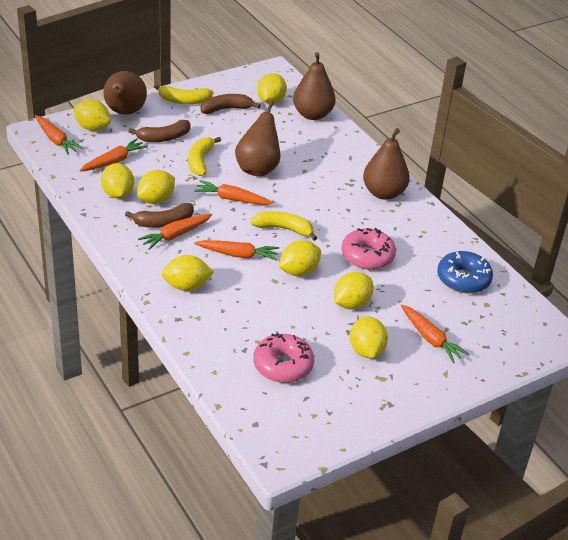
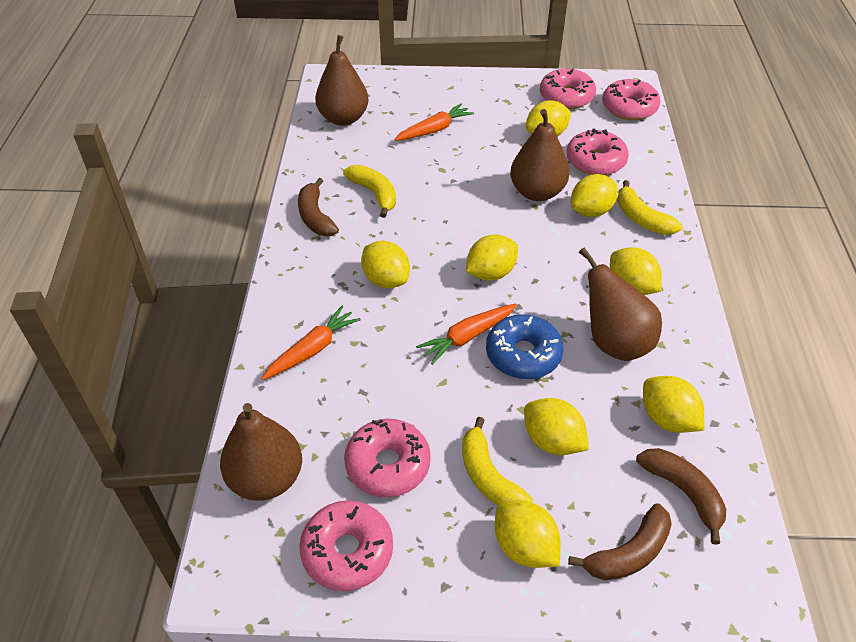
orange carrot: [35,115,83,155] [80,138,148,172] [138,214,212,250] [194,180,273,205] [194,240,279,261] [401,304,469,363] = 6 -> [261,306,361,380] [394,103,474,141] [416,304,517,365] = 3
pink donut: [253,333,314,383] [341,228,396,270] = 2 -> [300,500,393,591] [344,419,431,497] [540,68,596,109] [566,129,629,175] [602,79,661,120] = 5

